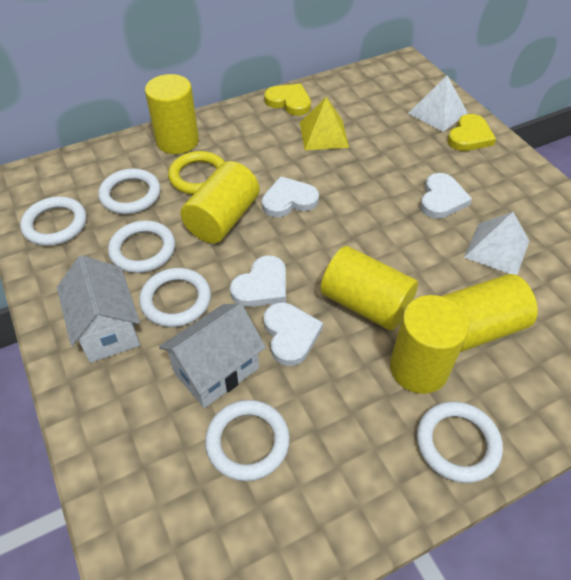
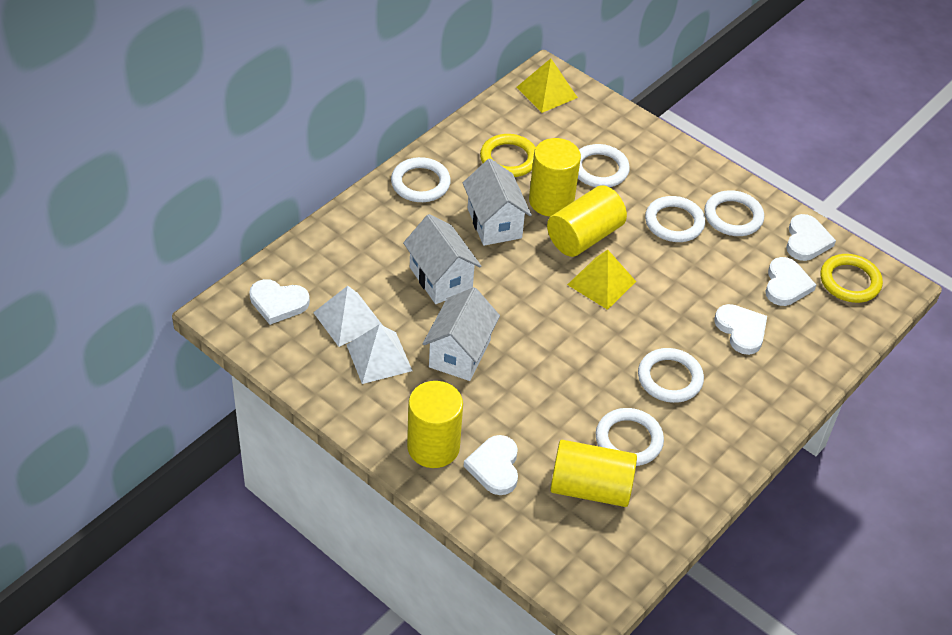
white heart: [230,255,286,307] [262,176,319,218] [264,302,323,366] [420,173,472,219] = 4 -> [249,279,310,325] [464,435,518,495] [714,304,767,355] [765,257,816,306] [786,214,836,261] = 5
white house: [57,255,140,363] [159,304,266,408] = 2 -> [403,214,481,304] [423,287,500,381] [463,158,532,246] = 3
yellow cylinder: [145,74,199,154] [181,161,259,243] [321,246,418,330] [390,295,469,394] [442,274,538,352] = 5 -> [407,381,463,468] [529,138,581,217] [547,185,627,257] [550,440,637,507] = 4
yellow heart: [264,84,311,116] [447,114,496,151] = 2 -> none = 0
yellow pyramid: [300,97,349,150] = 1 -> [516,58,578,113] [567,249,636,310] = 2
yellow ring: [168,151,225,194] = 1 -> [480,134,536,177] [820,254,883,303] = 2

